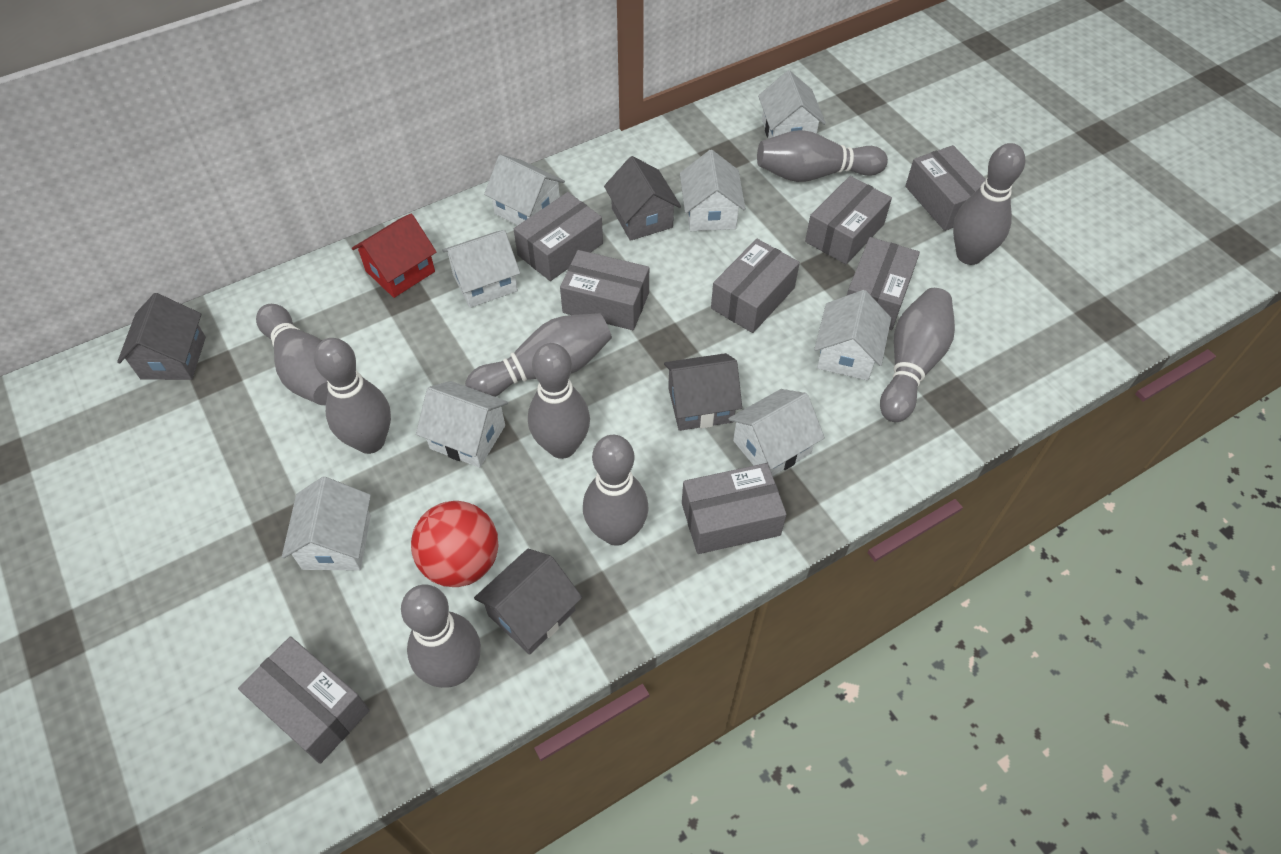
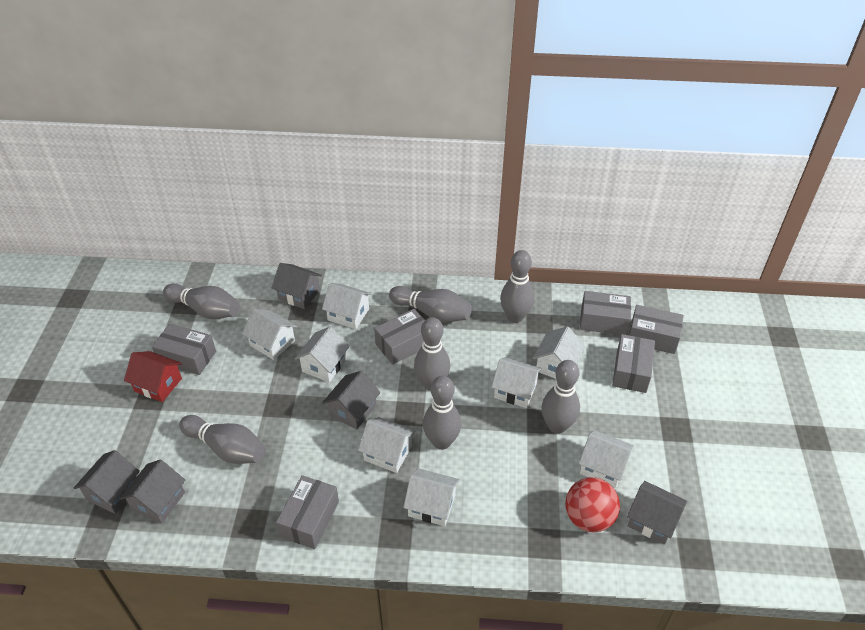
grey bowling pin: [256,304,328,405] [314,338,391,454] [401,584,481,688] [465,313,612,397] [528,343,590,459] [583,435,649,546] [757,130,888,182] [880,288,955,422] [953,143,1025,265] = 9 -> [163,283,240,319] [179,415,266,464] [389,286,472,323] [414,317,450,391] [423,376,461,450] [500,250,534,323] [542,360,580,434] = 7
grey box: [238,636,370,764] [514,192,603,281] [560,250,649,330] [682,463,787,554] [711,239,800,333] [805,176,892,264] [847,237,920,330] [905,145,986,231] = 8 -> [152,324,216,375] [276,475,339,549] [374,309,425,364] [580,291,631,335] [612,334,655,393] [629,305,684,354] = 6
grey house: [117,293,206,380] [474,549,582,655] [604,156,681,241] [664,353,742,431] = 4 -> [74,450,140,514] [120,459,185,524] [272,263,322,309] [322,371,381,430] [627,481,687,545] = 5

